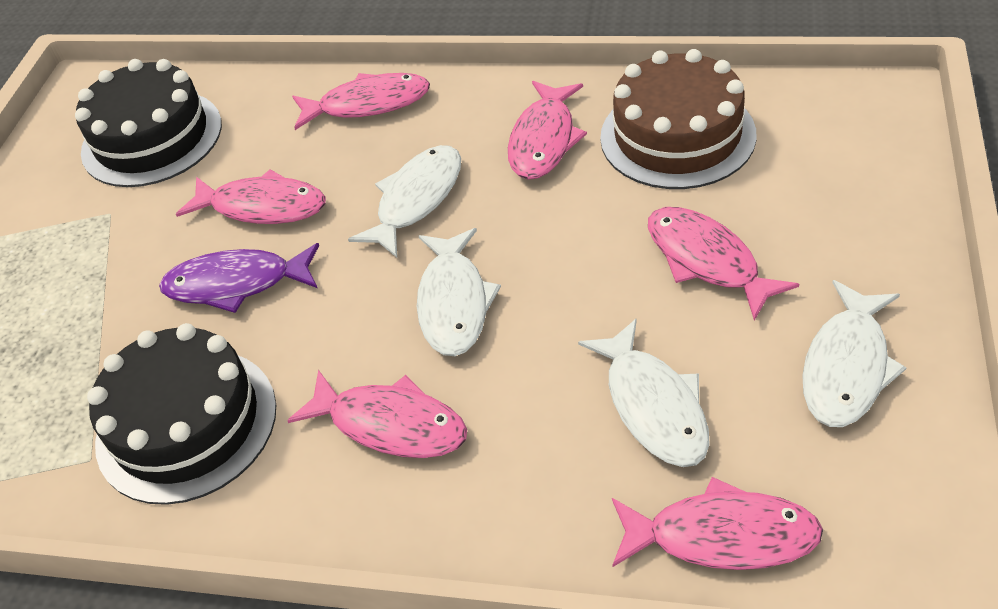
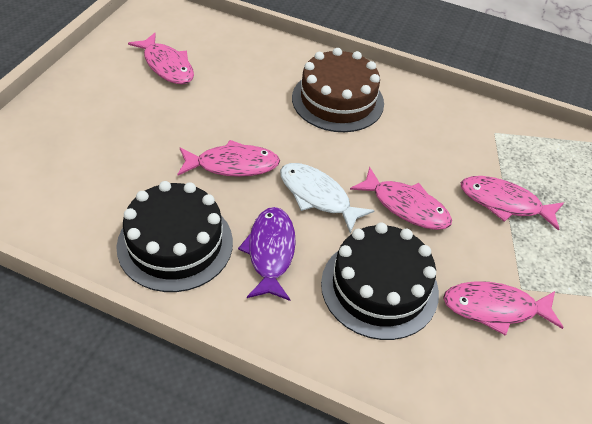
pink fish: [176,169,326,224] [287,370,467,458] [292,73,430,130] [508,81,587,180] [612,477,823,570] [648,207,799,321] = 6 -> [128,33,194,84] [177,140,280,177] [350,167,452,230] [443,281,564,336] [461,176,564,231] = 5
white fish: [348,145,461,258] [417,228,501,356] [578,318,710,467] [802,280,907,427] = 4 -> [280,163,375,233] = 1

